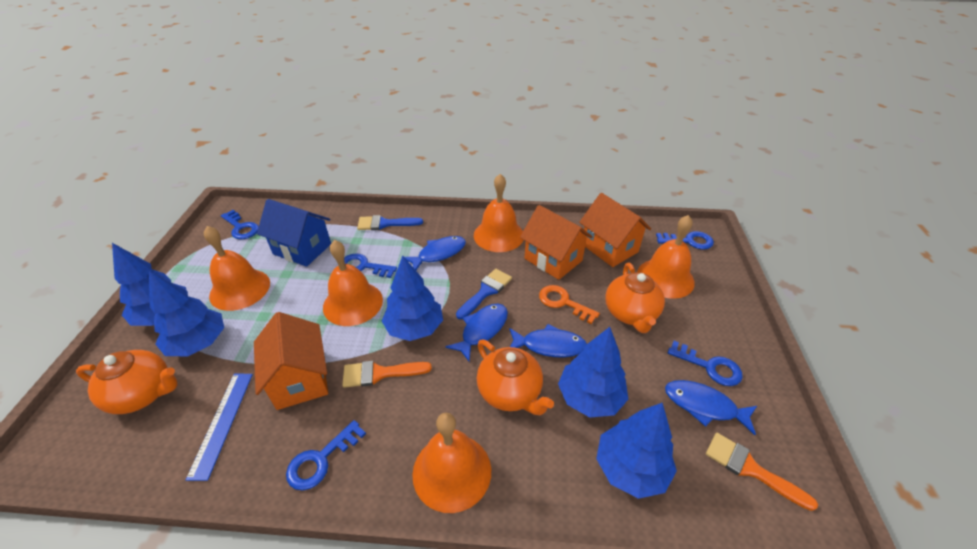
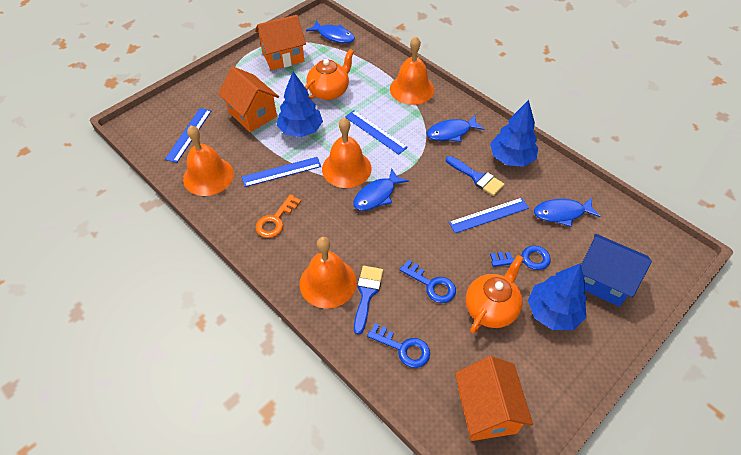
blue key: [221,210,259,239] [286,420,366,491] [344,253,397,278] [656,231,714,249] [668,341,743,386] = 5 -> [367,323,430,368] [399,259,456,303] [490,245,551,270] = 3
blue ruler: [186,374,253,481] = 1 -> [165,108,211,163] [242,157,321,187] [345,110,408,155] [449,198,529,233] = 4
blue tree: [112,243,187,326] [149,271,224,356] [382,255,443,341] [558,327,628,418] [596,403,677,499] = 5 -> [277,71,323,137] [490,100,538,167] [528,263,587,330] = 3
orange bell: [204,226,270,311] [323,240,383,326] [412,413,491,513] [474,174,523,252] [637,215,695,299] = 5 -> [183,125,234,196] [300,237,357,308] [322,118,372,188] [390,37,434,105] = 4
orange brush: [342,361,432,388] [706,433,818,511] = 2 -> none = 0
orange teapot: [76,350,177,414] [477,340,554,415] [605,263,665,333] = 3 -> [305,49,354,100] [466,255,523,333] = 2

